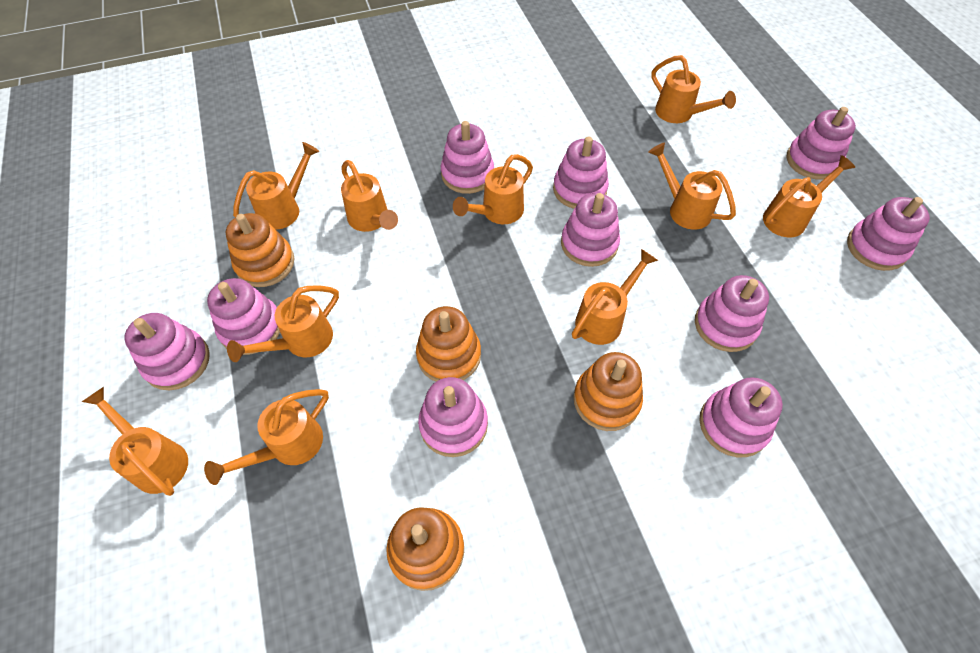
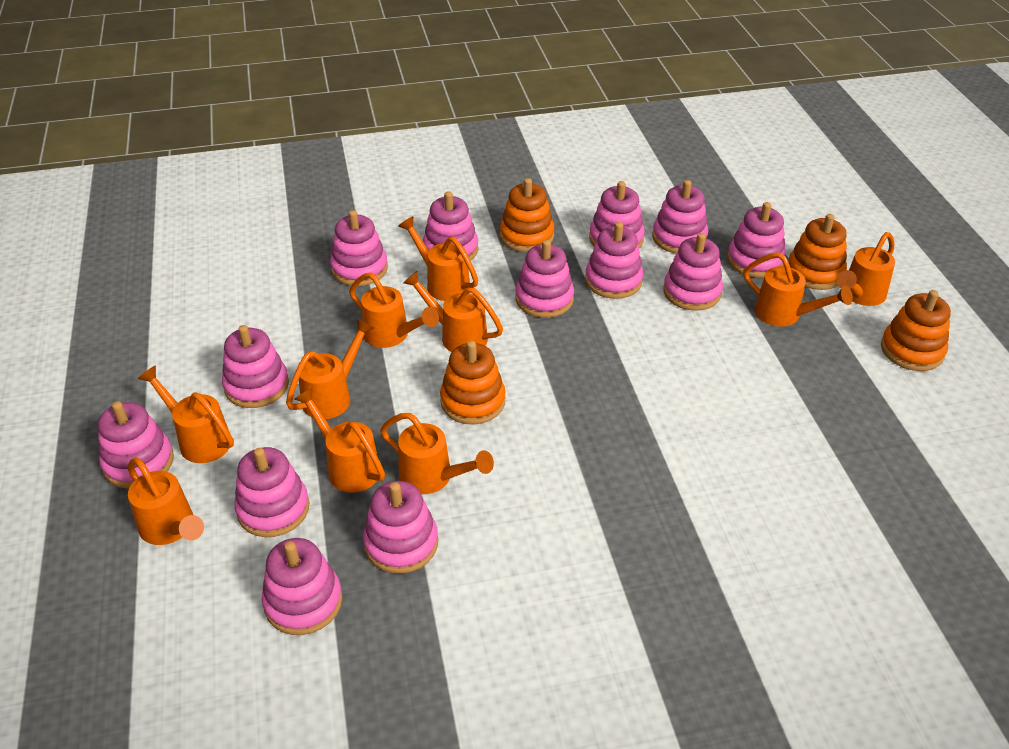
pink stacking toy: [124,313,210,390] [207,278,280,355] [418,377,488,457] [441,121,494,194] [553,136,609,209] [561,193,620,267] [695,275,769,352] [699,377,783,457] [786,107,856,180] [847,197,930,271] = 10 -> [98,401,174,489] [222,325,289,408] [234,447,309,537] [262,538,342,635] [330,210,388,286] [363,481,438,574] [423,191,479,261] [515,240,574,318] [585,222,643,299] [589,181,645,248] [652,180,708,253] [663,233,723,311] [727,202,786,278] = 13

